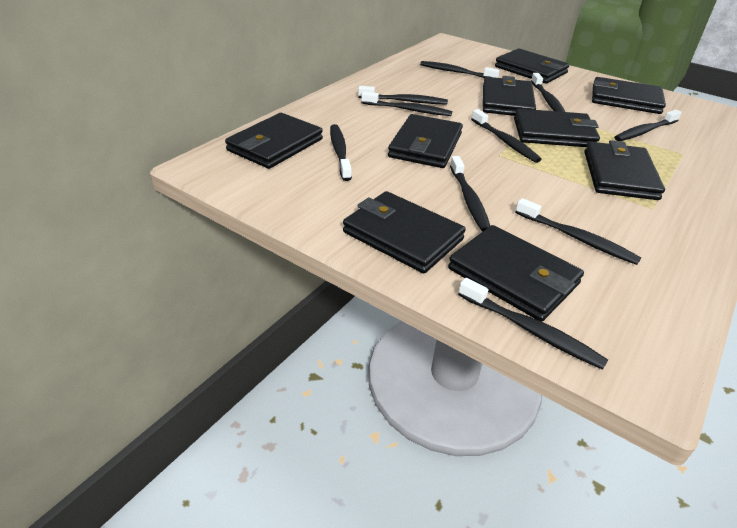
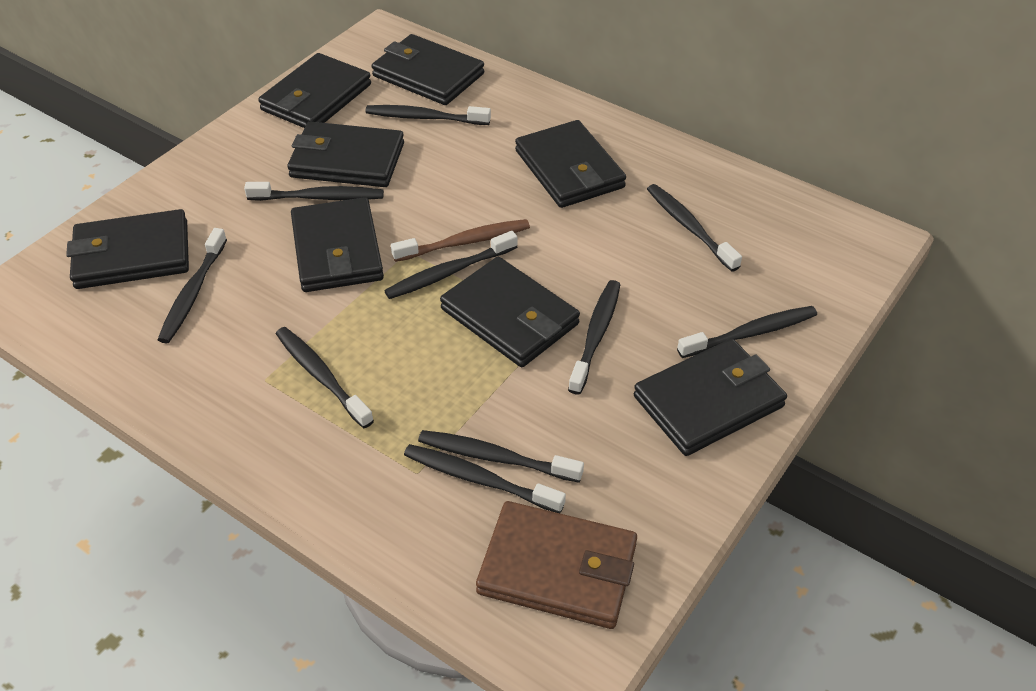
black wallet: [225,113,323,169] [343,191,466,273] [388,114,463,168] [448,225,584,321] [483,76,536,116] [495,48,570,83] [514,109,600,147] [584,140,665,200] [592,77,666,114] = 9 -> [66,209,189,289] [258,53,371,128] [287,122,404,187] [291,197,384,292] [372,34,484,105] [440,257,580,367] [515,120,626,208] [634,339,787,456] = 8
brown toothbrush: none = 0 -> [391,219,530,262] = 1
brown wallet: none = 0 -> [476,501,637,629] = 1

